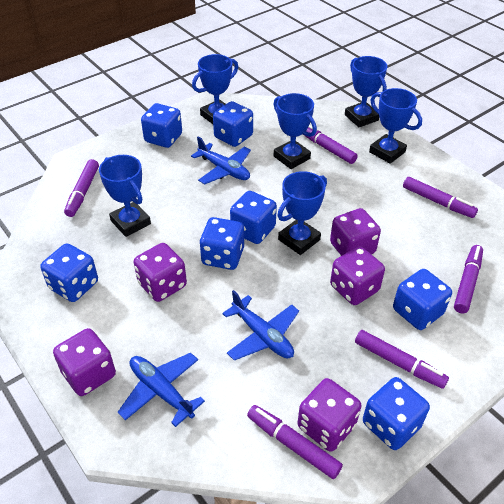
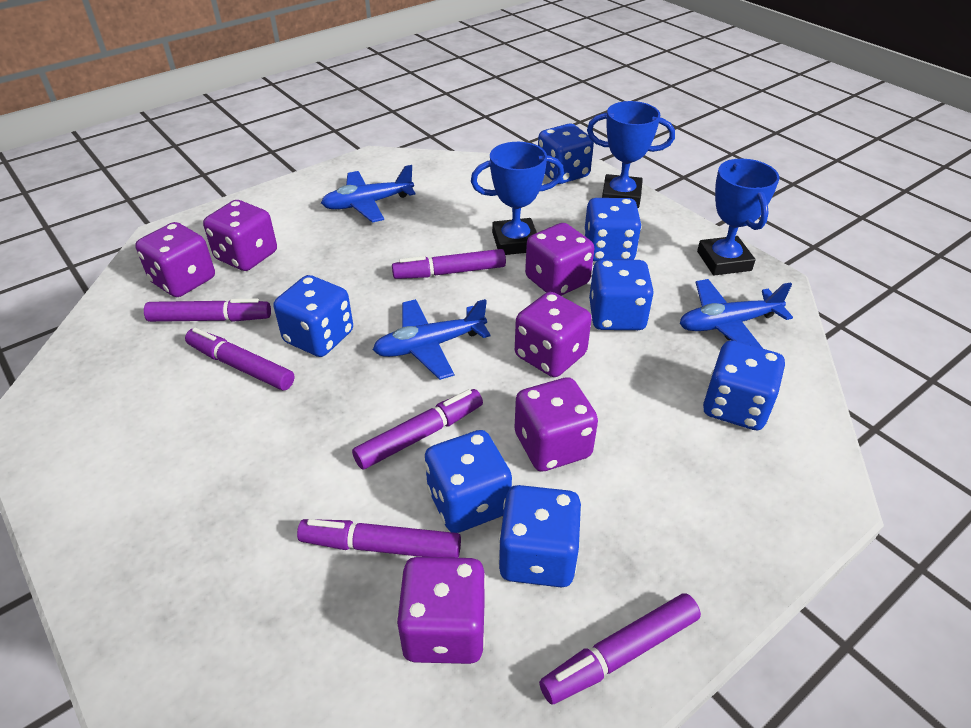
blue trophy: [99,155,151,237] [192,54,238,124] [273,93,317,169] [277,171,327,255] [345,56,388,127] [369,88,422,164] = 6 -> [471,142,564,255] [587,101,675,208] [697,159,780,275] = 3
purple dice: [53,328,116,396] [134,243,187,302] [298,378,362,452] [330,208,381,256] [330,246,385,305] = 5 -> [135,222,215,297] [203,200,277,271] [396,557,486,664] [515,292,592,377] [515,377,598,472] [525,223,594,296] = 6

